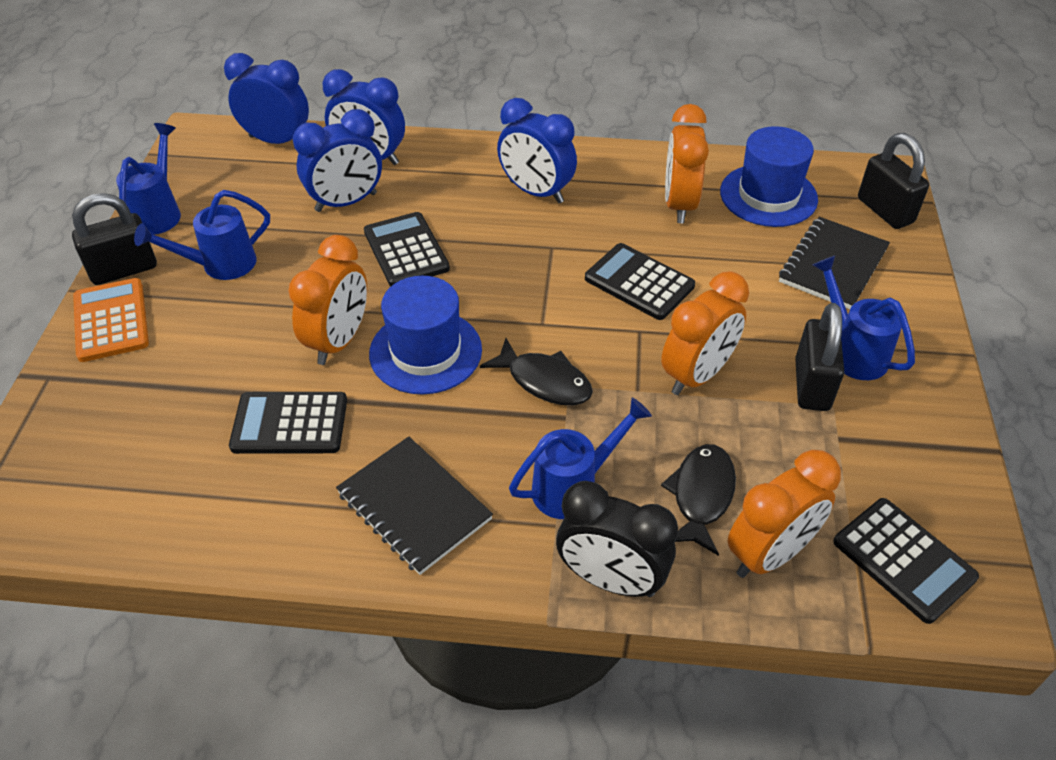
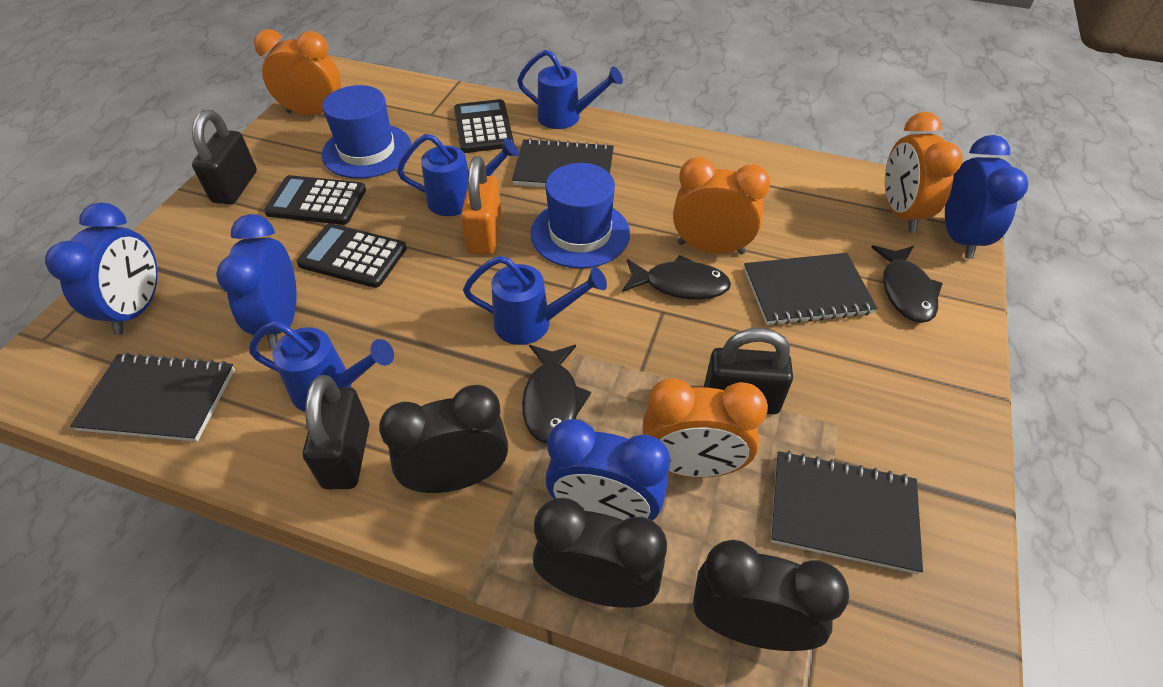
black calculator: [229,392,347,454] [364,212,450,286] [585,243,695,320] [833,498,979,624] = 4 -> [264,175,366,225] [296,223,407,288] [454,99,514,153] = 3
black clock: [556,481,678,597] = 1 -> [379,385,508,493] [533,498,667,608] [693,540,849,651] = 3
black fish: [480,338,593,405] [661,444,736,556] = 2 -> [522,345,591,443] [622,255,731,300] [871,245,943,323] = 3
black notebook: [336,437,493,575] [779,217,890,309] = 2 -> [70,353,235,442] [512,138,614,187] [744,253,877,326] [771,451,923,574] = 4
orange calculator: [73,278,149,362] = 1 -> none = 0
orange padlock: none = 0 -> [461,156,502,255] = 1

